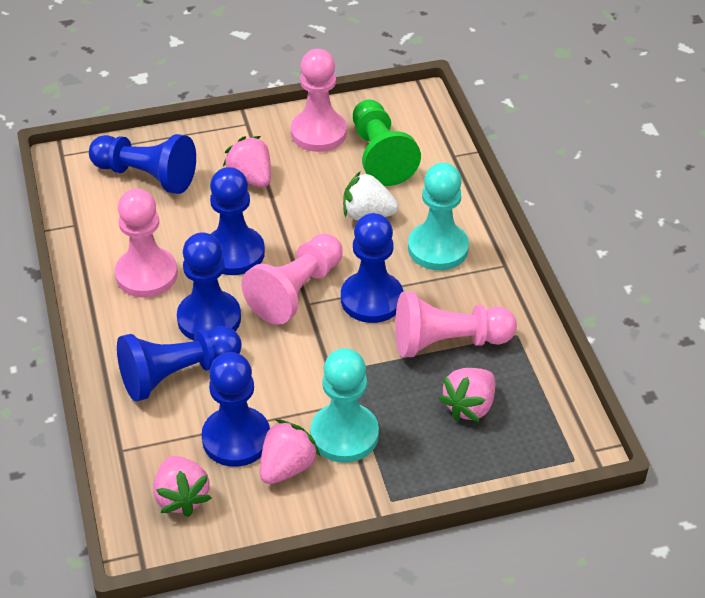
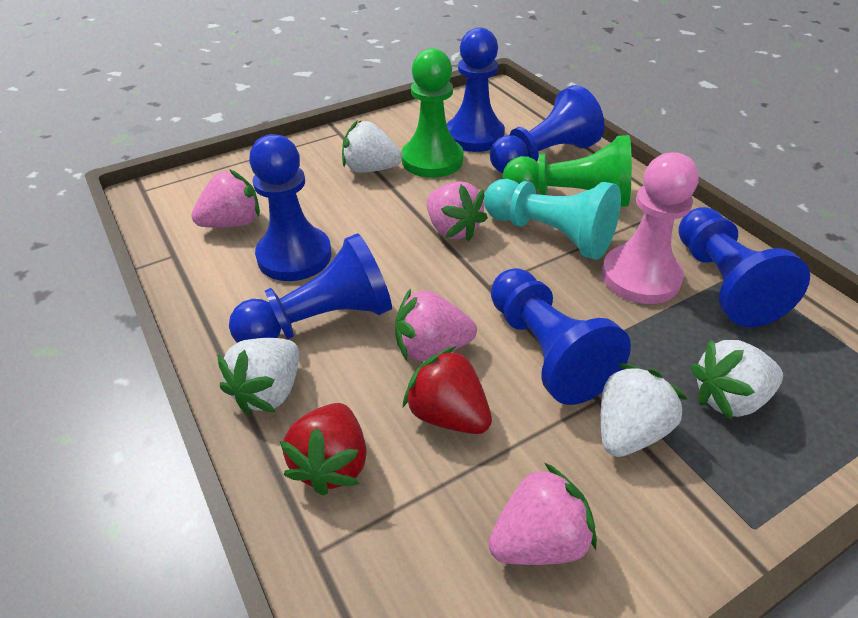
green pawn: [353,100,421,186] = 1 -> [401,48,464,178] [503,135,632,207] = 2
pink pawn: [115,189,178,298] [242,233,342,325] [291,49,347,152] [395,292,517,357] = 4 -> [602,152,699,304] = 1
red strawberry: none = 0 -> [280,403,367,496] [403,346,492,434] = 2
turquoise pawn: [310,348,379,463] [408,163,469,270] = 2 -> [484,179,621,260] = 1
white strawberry: [343,172,399,220] = 1 -> [217,338,299,414] [342,121,402,173] [601,363,687,457] [690,339,783,420] = 4

